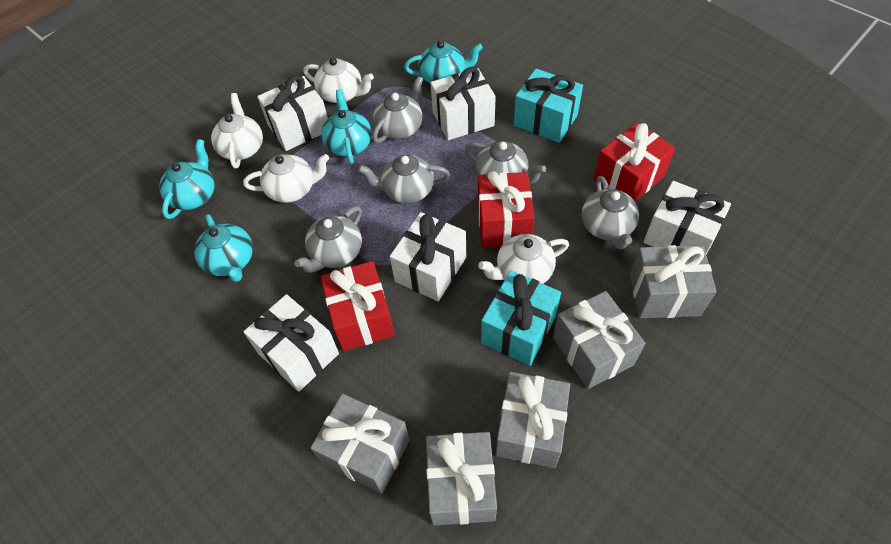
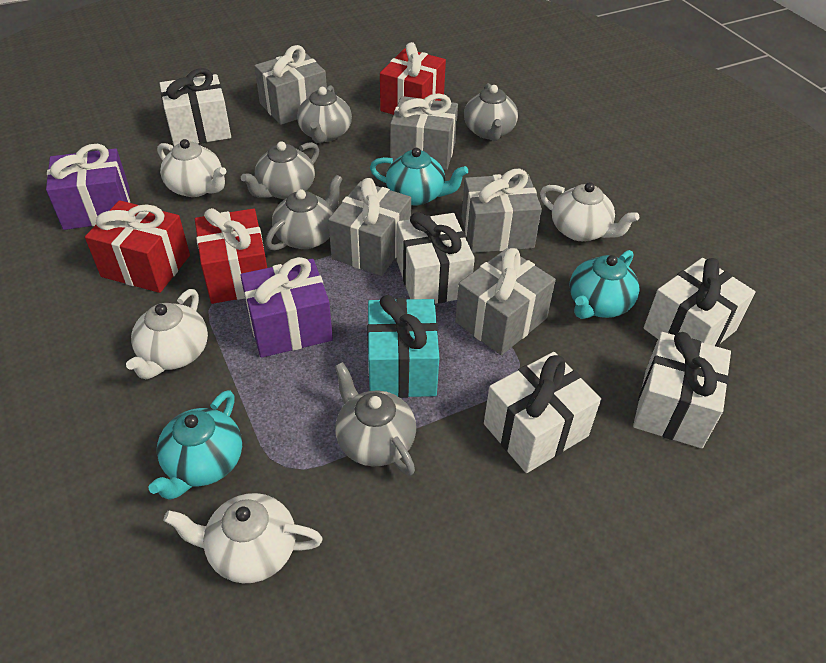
purple gift: none = 0 -> [46,144,130,230] [240,257,333,358] = 2
turquoise gift: [481,270,561,366] [514,69,583,143] = 2 -> [367,295,439,398] = 1
turquoise teapot: [159,139,215,219] [194,214,253,282] [321,89,372,164] [404,41,483,84] = 4 -> [148,390,242,500] [370,148,468,205] [570,250,640,319] = 3

